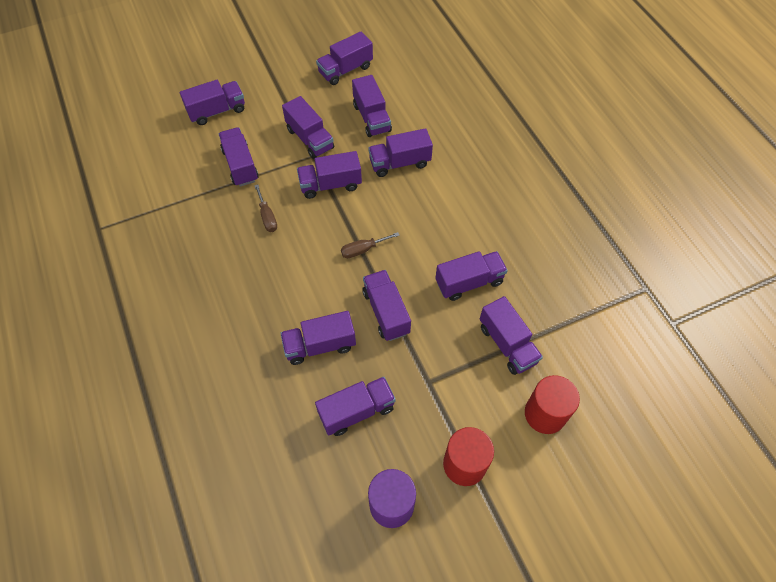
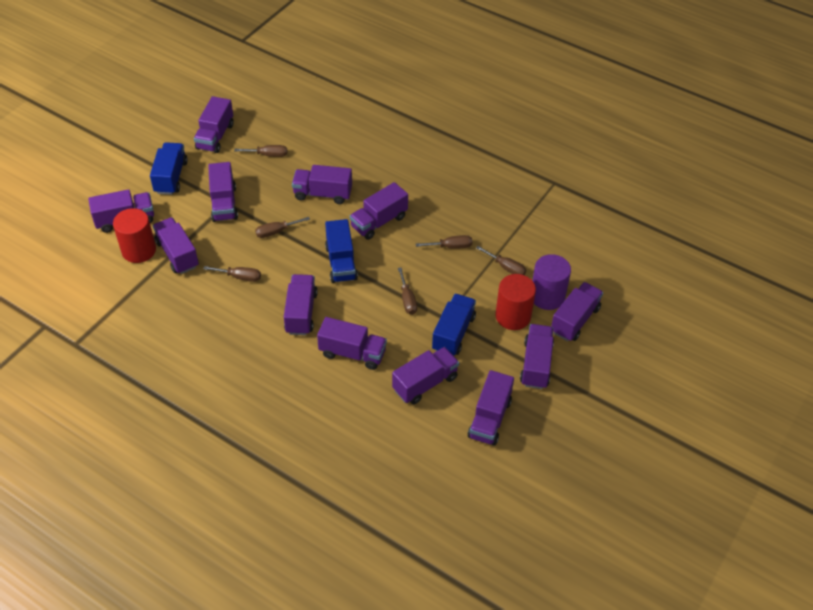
blue truck: none = 0 -> [150,142,188,195] [325,219,358,283] [432,294,476,356] = 3
brown screwdriver: [254,185,277,232] [341,232,400,258] = 2 -> [203,266,261,282] [234,145,287,157] [255,217,310,238] [398,267,417,315] [416,235,472,249] [476,246,526,275] = 6

